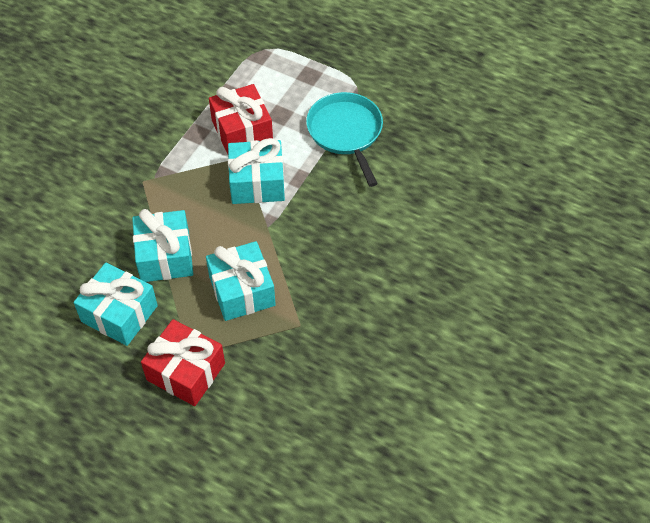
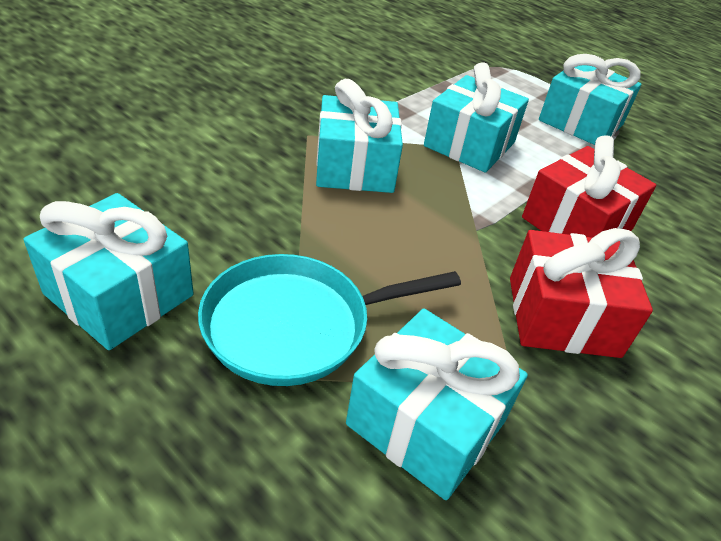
turquoise gift: [74,262,158,346] [132,209,193,282] [206,241,276,321] [228,138,285,204] = 4 -> [24,193,194,350] [316,79,403,193] [346,309,528,500] [424,62,529,173] [539,54,641,145] = 5

